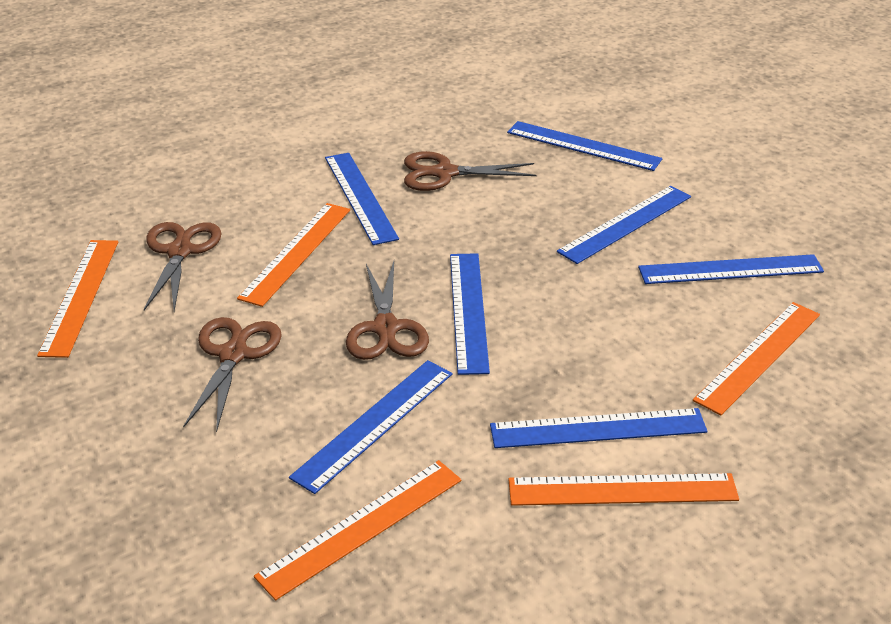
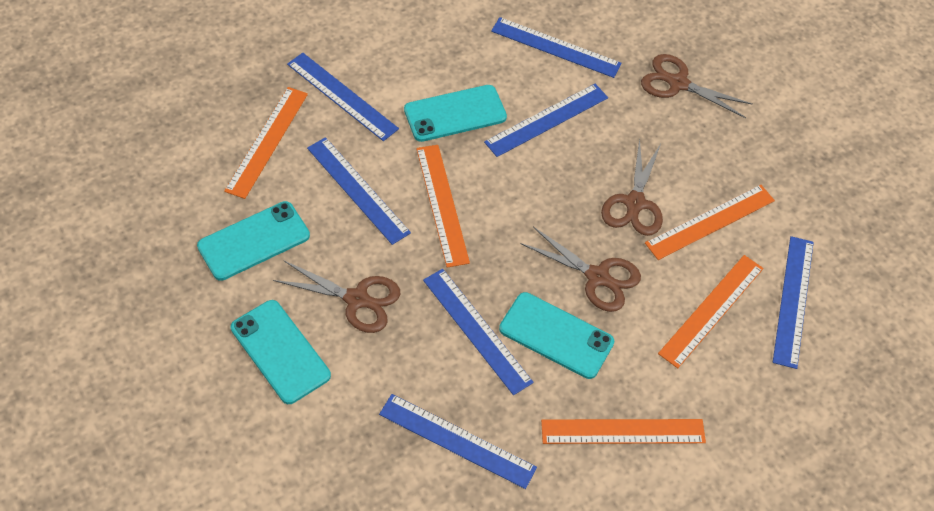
turquoise phone: none = 0 -> [197,201,310,281] [231,300,331,404] [404,85,507,142] [499,292,614,379] = 4

